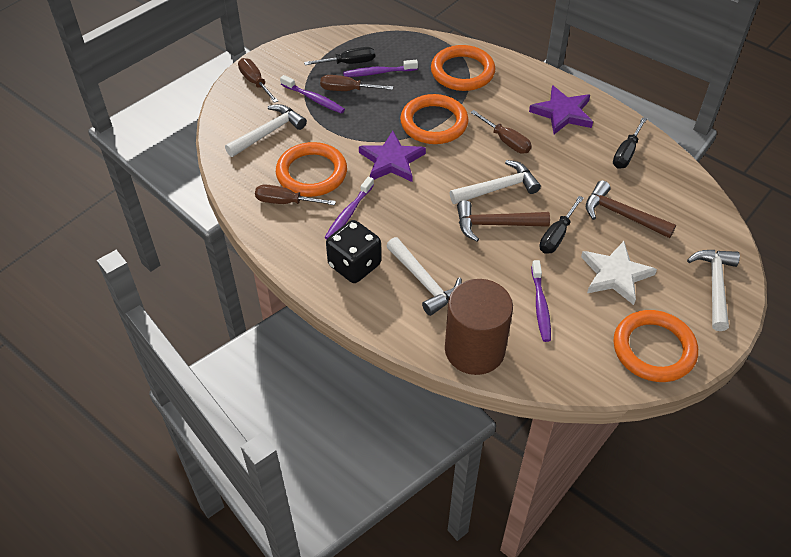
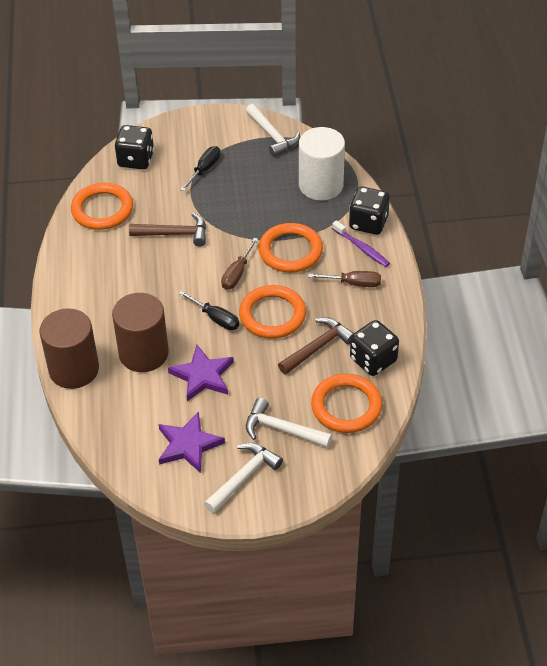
black dice: [326,220,381,283] = 1 -> [114,125,154,169] [349,187,390,235] [350,320,399,376] = 3
black screwdriver: [304,47,375,65] [540,196,584,254] [613,117,647,169] = 3 -> [178,291,239,330] [180,146,221,191] = 2
brown cylinder: [445,279,513,375] = 1 -> [40,308,99,389] [112,293,169,372] = 2
brown screwdriver: [238,58,278,103] [255,185,336,205] [320,75,393,91] [470,110,532,154] = 4 -> [221,238,258,290] [308,271,381,287] = 2
purple toothbrush: [280,75,345,114] [324,177,374,240] [343,60,418,77] [531,260,551,342] = 4 -> [332,220,390,267] = 1
white cylinder: none = 0 -> [299,127,345,200] = 1
white hammer: [225,104,307,157] [386,237,462,316] [450,160,541,204] [687,250,740,331] = 4 -> [204,443,283,513] [245,104,300,157] [246,398,332,448] = 3
white star: [581,241,657,305] = 1 -> none = 0

